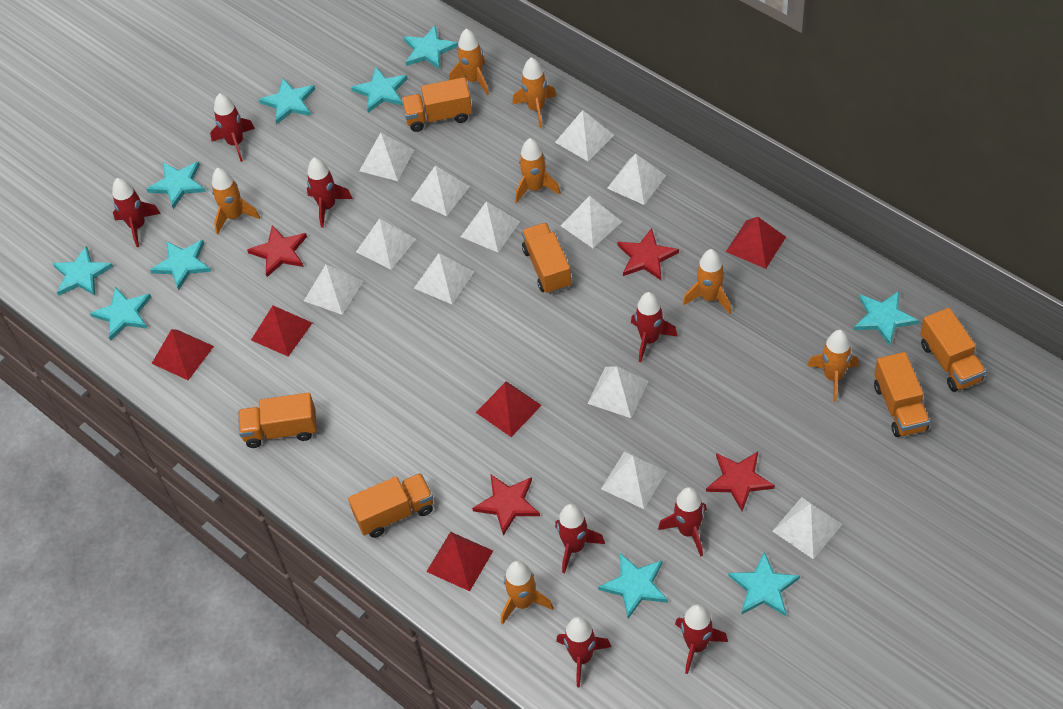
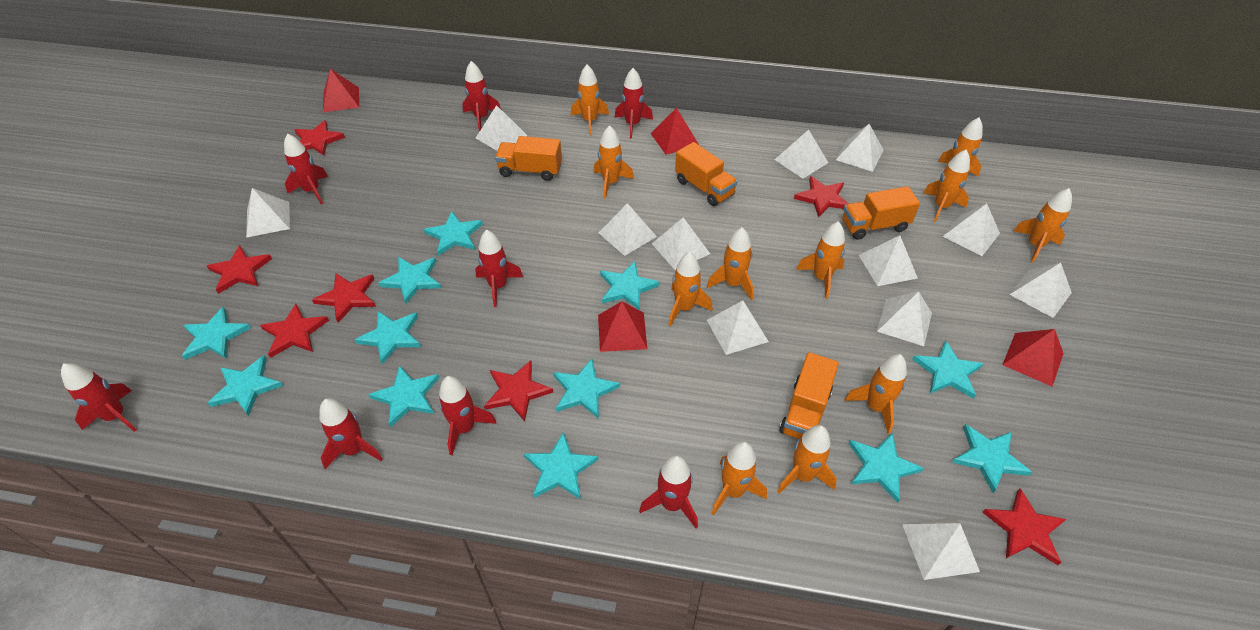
orange rocket: [212,168,260,234] [449,29,489,95] [501,561,554,625] [512,57,556,128] [515,138,561,203] [683,249,731,314] [807,330,859,402] = 7 -> [571,64,609,135] [594,125,634,199] [669,252,712,326] [707,227,754,300] [711,441,767,515] [777,425,837,494] [796,221,845,299] [844,354,907,434] [923,150,970,222] [938,117,983,177] [1013,188,1072,263] = 11
orange truck: [238,393,317,448] [348,473,433,538] [402,77,472,132] [522,223,571,294] [874,352,930,437] [920,308,986,392] = 6 -> [495,136,562,181] [675,142,738,206] [779,352,839,439] [842,186,920,240] = 4
red pyramid: [152,329,214,380] [251,306,312,357] [426,532,493,591] [476,381,542,437] [726,217,786,269] = 5 -> [323,69,359,112] [598,301,647,352] [650,108,700,155] [1002,329,1064,386] = 4
red star: [247,225,307,277] [472,475,540,536] [617,228,679,280] [706,451,775,511] = 4 -> [207,245,272,294] [260,304,329,358] [294,120,345,155] [312,273,376,322] [484,360,553,422] [794,176,849,217] [982,489,1066,565] = 7
turquoise star: [53,246,113,296] [90,287,151,341] [147,162,206,209] [150,240,211,290] [259,78,315,125] [351,67,408,113] [404,26,458,69] [598,553,668,619] [728,552,800,616] [854,291,919,346] = 10 -> [182,307,251,360] [208,356,283,416] [355,311,421,365] [368,365,439,427] [379,257,441,304] [424,211,483,256] [524,432,598,500] [553,359,620,419] [600,261,660,310] [848,433,924,503] [912,341,984,399] [952,424,1032,493] = 12

